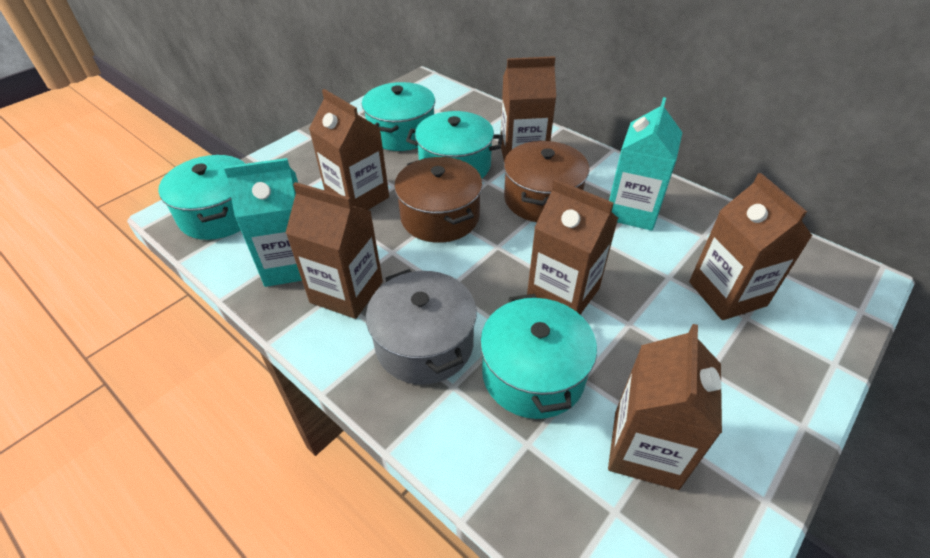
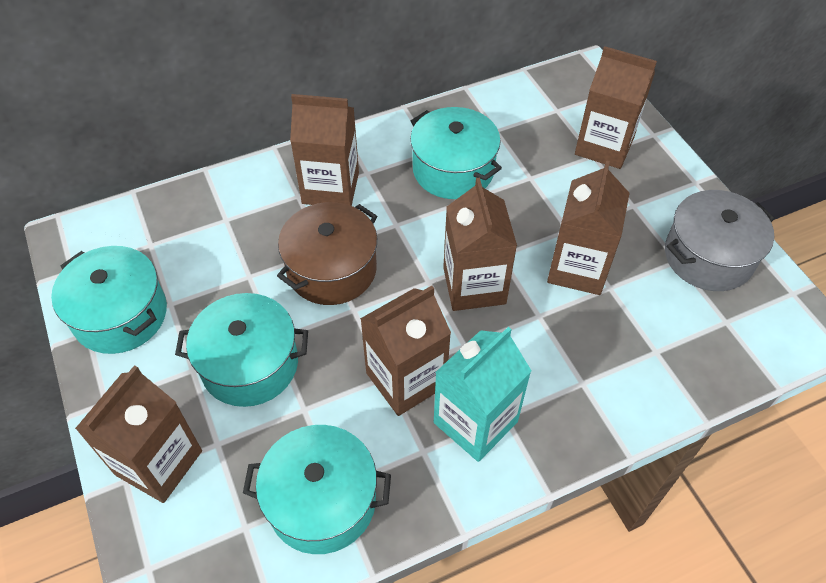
brown pot: [394,157,482,243] [504,141,589,222] = 2 -> [277,202,377,305] = 1
turquoise carton: [224,158,302,287] [609,97,683,231] = 2 -> [434,327,531,462] = 1

